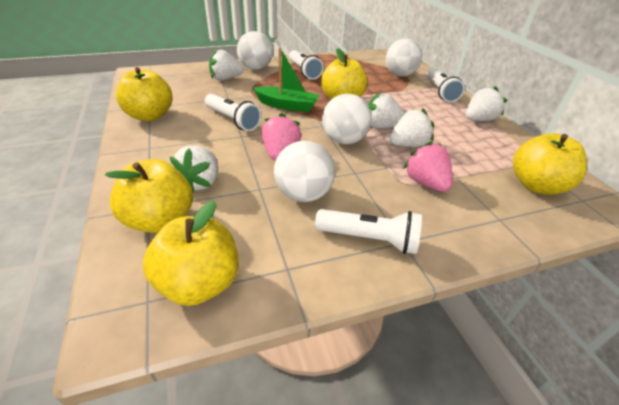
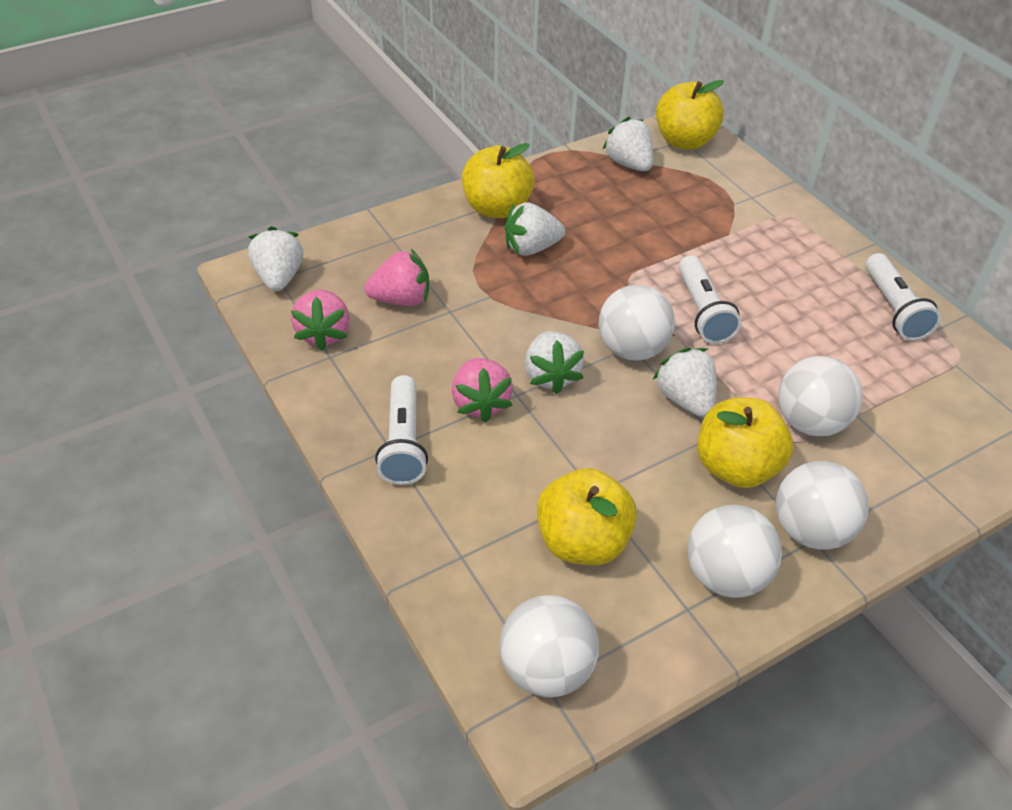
green boat: [253,47,320,112] = 1 -> none = 0
pink strawberry: [262,113,301,161] [403,141,453,192] = 2 -> [291,290,350,351] [364,249,429,306] [452,358,513,422] = 3
white ball: [237,31,273,70] [274,141,335,202] [322,94,372,144] [386,38,422,77] = 4 -> [500,595,599,697] [599,285,675,361] [687,505,782,598] [776,461,869,550] [778,356,863,436] = 5
white flashlight: [205,94,262,131] [289,50,324,80] [315,209,422,254] [427,68,465,102] = 4 -> [375,375,428,485] [679,255,742,344] [865,253,941,341] = 3
yellow apple: [105,159,193,233] [116,67,173,121] [142,201,239,306] [321,48,367,100] [513,133,587,195] = 5 -> [462,143,535,218] [537,468,637,565] [656,80,724,150] [697,398,793,488] = 4

